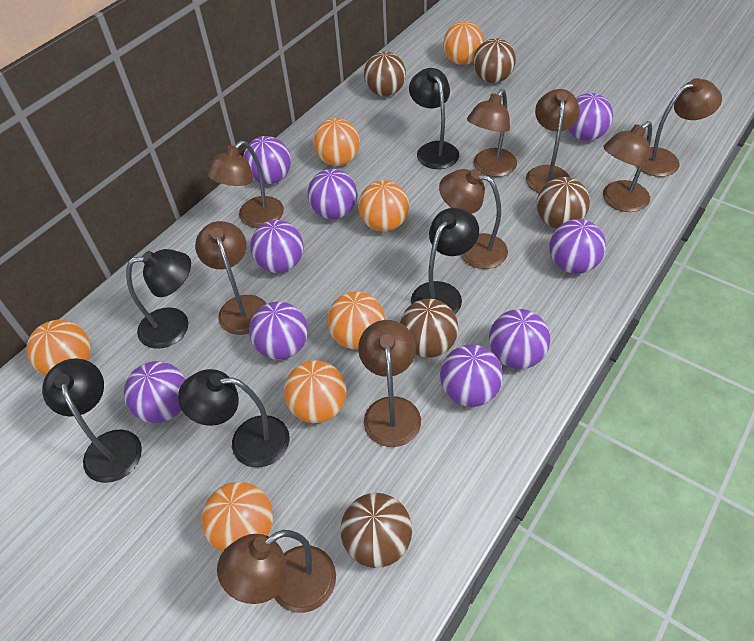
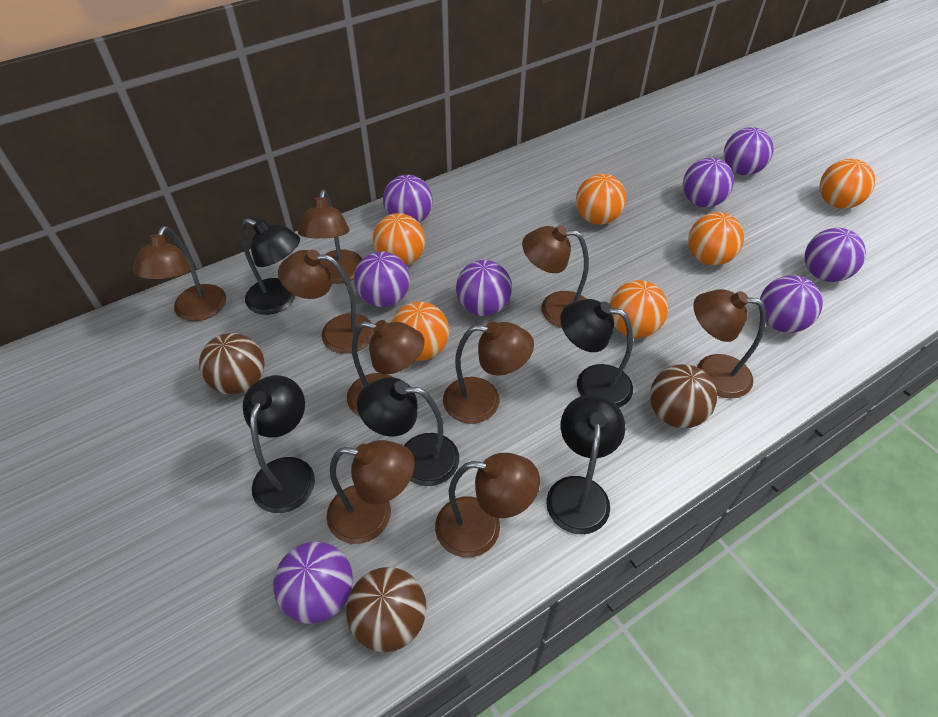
brown ball: [341,493,412,568] [364,51,406,96] [400,299,458,358] [473,38,516,83] [537,177,590,229] = 5 -> [199,333,265,395] [346,567,427,652] [650,364,717,428] = 3
orange ball: [26,320,91,376] [201,482,273,552] [284,360,346,423] [313,118,360,166] [327,291,385,349] [358,180,409,232] [443,21,484,65] = 7 -> [373,213,425,266] [392,302,449,361] [576,174,626,225] [610,280,668,338] [688,212,744,266] [820,159,875,209] = 6
purple ball: [124,361,186,423] [243,136,291,184] [249,301,308,360] [250,220,303,273] [307,169,357,219] [440,344,503,407] [489,309,550,369] [549,219,606,274] [568,93,613,141] = 9 -> [273,542,353,624] [354,251,410,307] [383,175,433,223] [456,260,512,316] [683,157,734,207] [724,127,773,175] [760,275,823,333] [805,228,866,282] = 8

